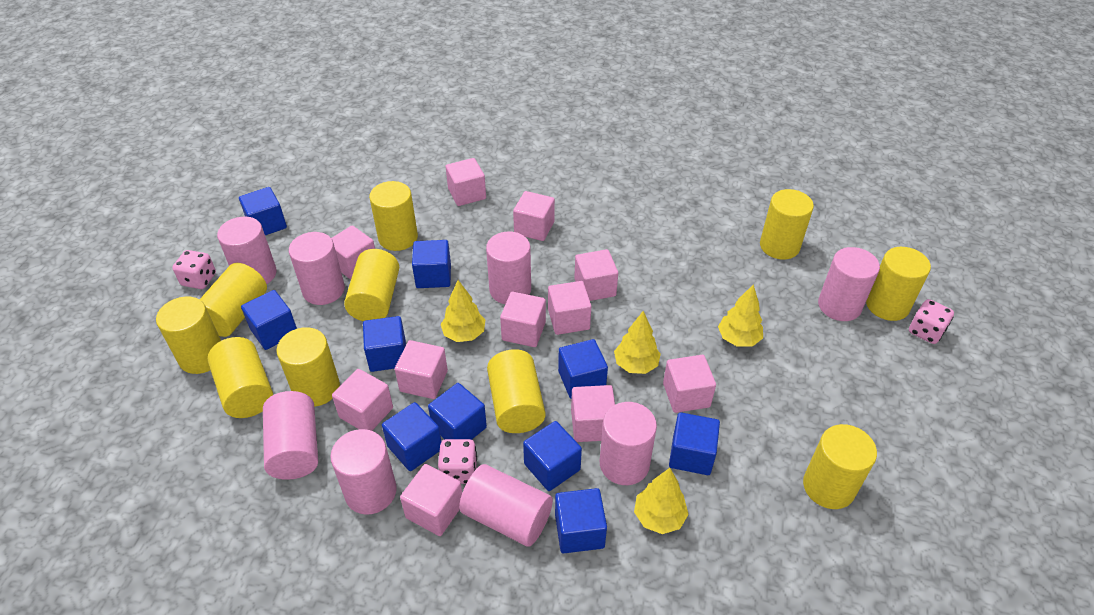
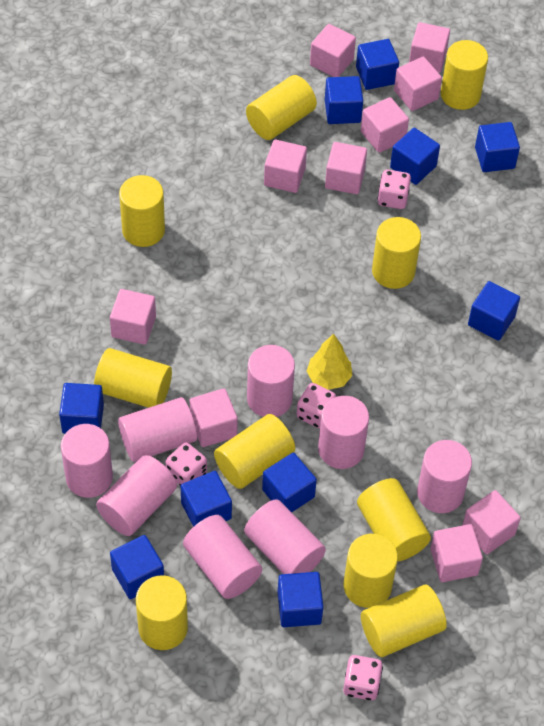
pink cube: [331,225,375,280] [332,369,393,431] [395,340,448,399] [400,464,462,536] [446,158,486,206] [500,292,546,347] [513,191,555,241] [548,281,591,335] [571,385,615,442] [574,249,618,301] [663,355,716,413] = 11 -> [110,289,156,345] [190,388,238,447] [264,139,307,193] [310,24,356,77] [325,142,367,194] [361,97,409,153] [394,56,442,111] [409,22,450,73] [430,524,483,582] [462,490,521,554] = 10
pink dice: [172,250,216,289] [438,439,477,484] [909,299,954,344] = 3 -> [166,442,207,487] [296,383,336,428] [343,655,383,701] [378,170,411,209] = 4
yellow tree: [441,280,485,342] [614,311,661,374] [634,468,689,534] [718,284,763,346] = 4 -> [307,334,352,390] = 1

